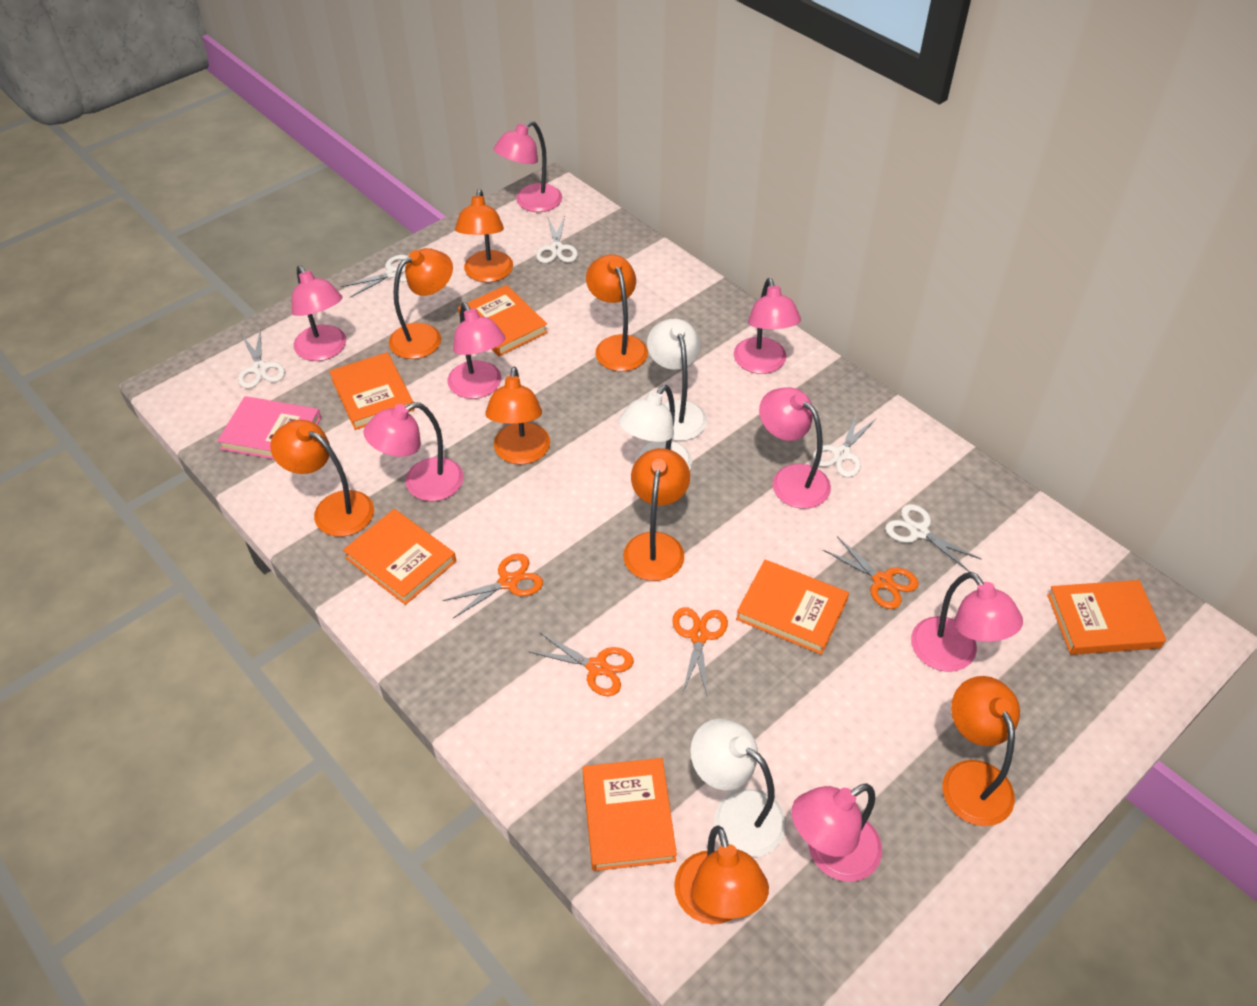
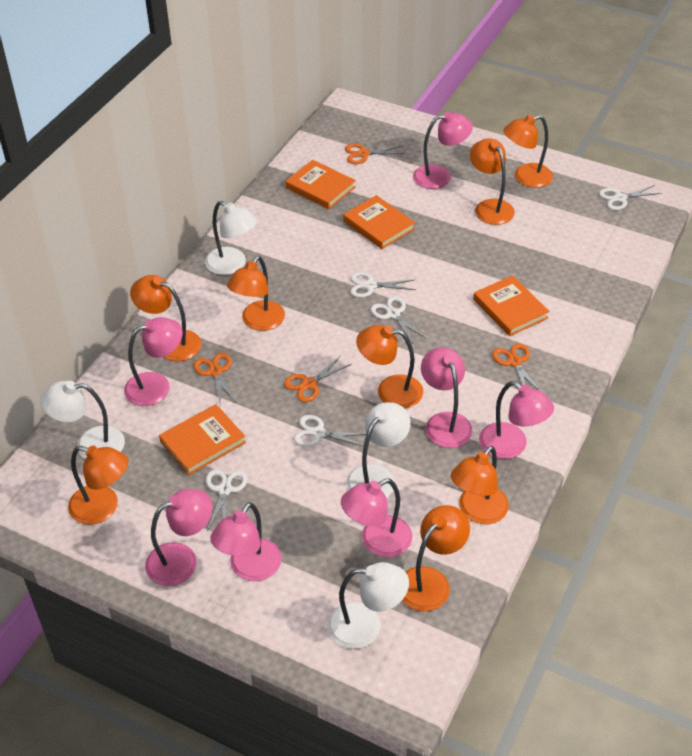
orange book: [329,352,415,430] [343,509,456,605] [458,285,548,356] [583,758,677,871] [736,560,849,655] [1047,580,1166,655] = 6 -> [159,404,246,475] [286,160,356,209] [343,195,415,249] [473,275,550,336] = 4
pink book: [217,396,321,459] = 1 -> none = 0
pink lamp: [292,266,346,361] [363,402,464,501] [448,302,505,399] [494,121,562,212] [734,278,801,374] [759,387,831,509] [791,783,882,882] [911,572,1023,672] = 8 -> [124,317,183,406] [145,489,213,586] [210,502,282,581] [341,479,412,558] [413,112,473,189] [421,348,472,448] [479,381,554,459] = 7
white lamp: [618,385,692,470] [647,318,707,441] [690,719,787,857] = 3 -> [40,381,125,459] [205,201,257,275] [327,562,409,649] [346,402,411,498] = 4

